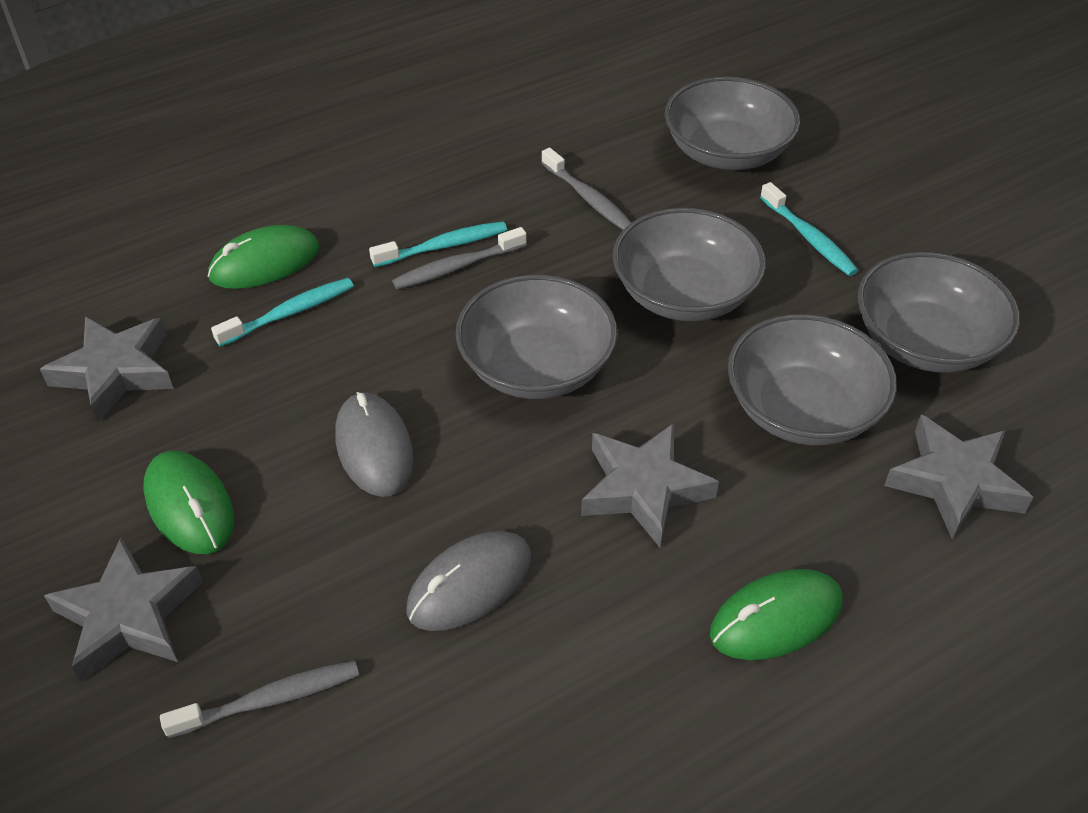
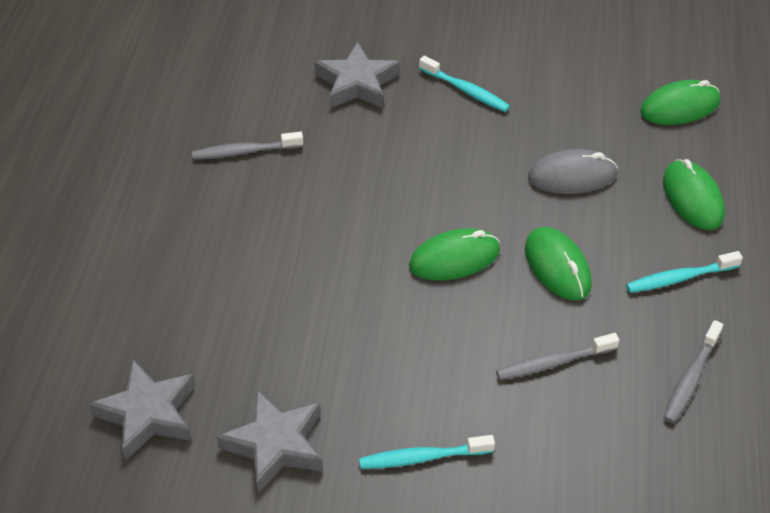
green mouse: [143,451,234,554] [208,225,319,289] [710,569,843,660] = 3 -> [409,228,500,281] [525,227,592,301] [640,80,720,125] [663,159,725,230] = 4
grey bowl: [456,275,617,399] [613,208,766,321] [665,76,800,170] [728,314,897,445] [857,252,1020,373] = 5 -> none = 0
grey mouse: [335,392,414,497] [406,531,531,631] = 2 -> [528,149,618,194] = 1
grey star: [40,316,174,422] [44,538,203,682] [581,423,719,547] [884,415,1033,539] = 4 -> [89,360,196,460] [217,389,323,494] [314,42,400,108] = 3

